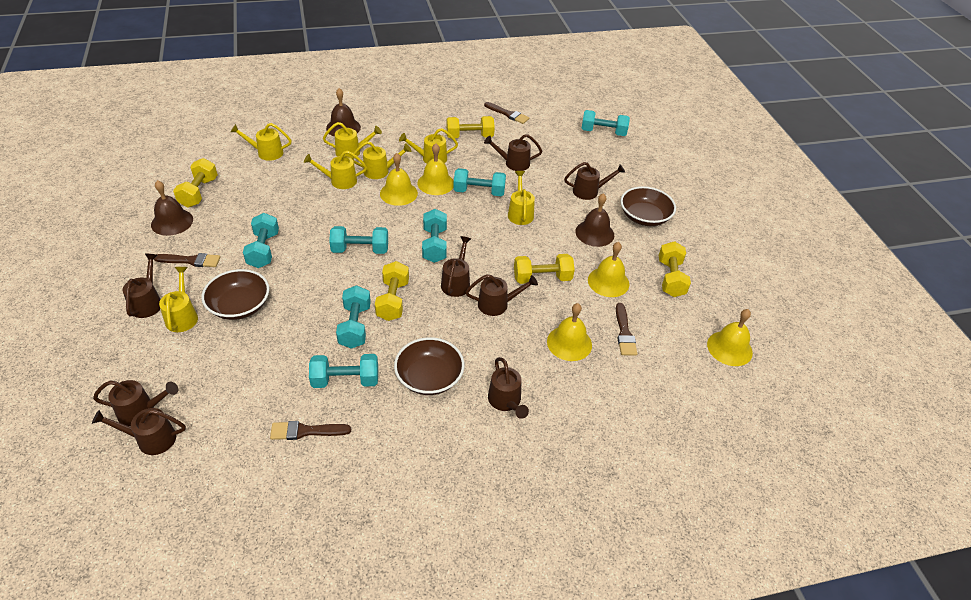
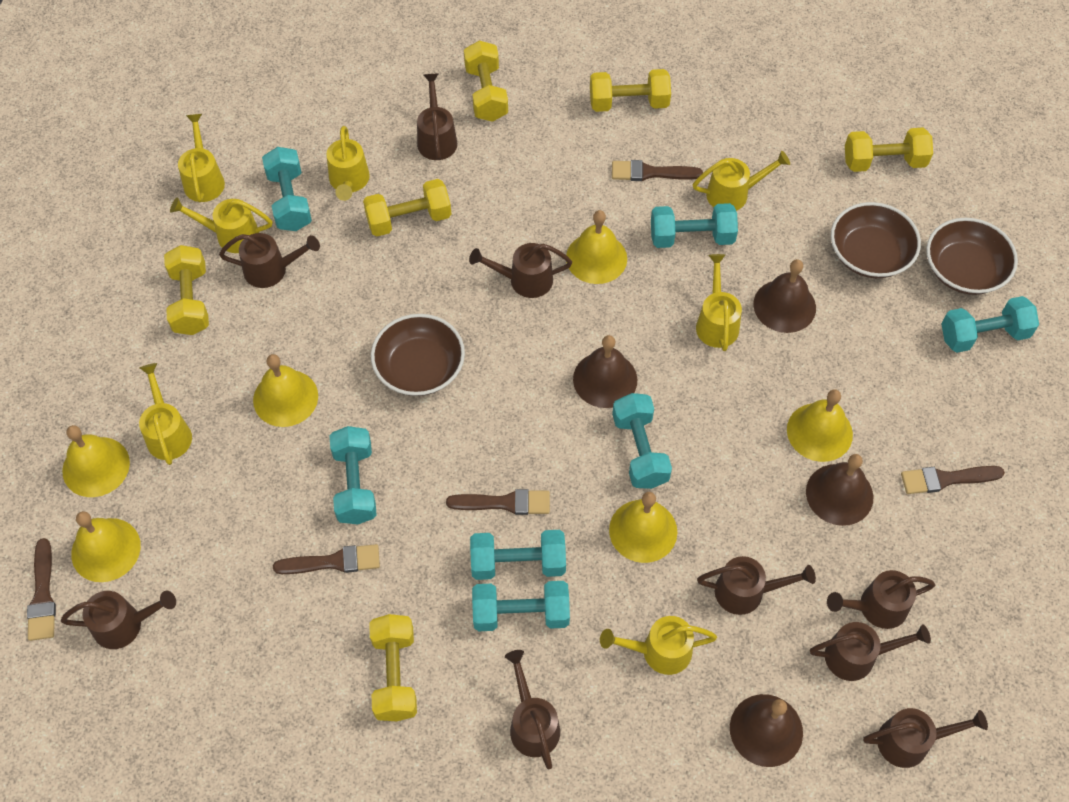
brown bell: [151,180,193,236] [326,88,361,137] [576,193,614,247] = 3 -> [573,335,637,408] [730,694,803,767] [753,259,816,333] [806,454,873,526] = 4
brown brush: [154,253,220,267] [270,421,351,440] [484,102,529,124] [616,303,637,356] = 4 -> [27,538,56,641] [273,544,380,574] [446,489,550,515] [612,160,703,181] [901,466,1005,494] = 5
brown watering can: [92,408,186,455] [93,380,178,426] [123,253,161,318] [441,236,471,297] [466,274,538,316] [484,134,542,171] [488,357,529,419] [564,162,625,200] = 8 -> [61,591,176,649] [219,233,320,288] [417,73,457,160] [469,243,572,298] [505,650,560,769] [697,556,816,615] [810,622,931,681] [827,570,935,629] [863,708,988,768] = 9
yellow bell: [380,153,418,206] [417,143,454,195] [547,303,592,361] [588,242,629,297] [707,309,753,366] = 5 -> [62,425,130,497] [71,511,141,582] [253,354,318,427] [566,210,627,284] [609,492,677,563] [787,389,853,462] = 6
yellow dumbbell: [173,158,218,208] [375,261,409,321] [446,116,495,139] [514,254,575,284] [659,241,691,297] = 5 -> [164,245,209,335] [363,179,451,236] [369,614,417,721] [464,41,508,122] [590,69,671,112] [845,128,933,172] = 6

